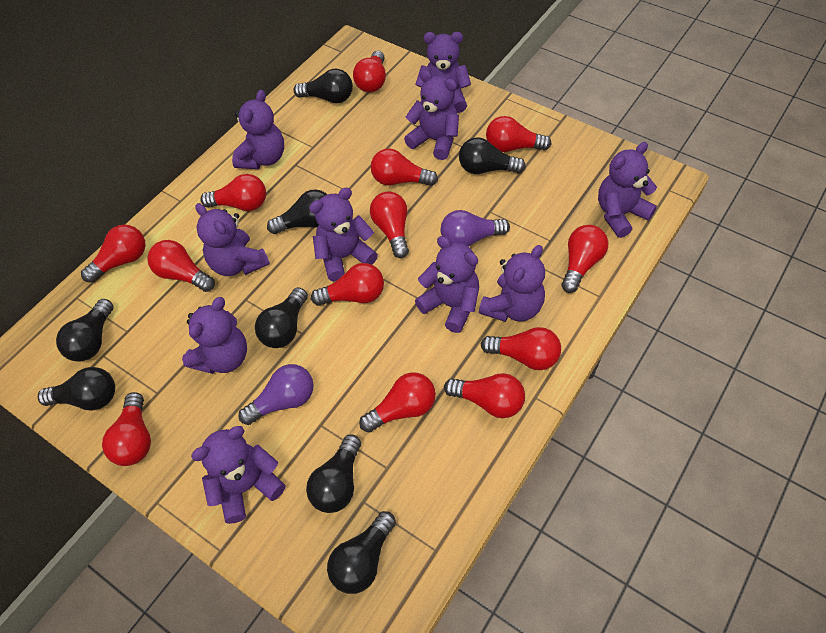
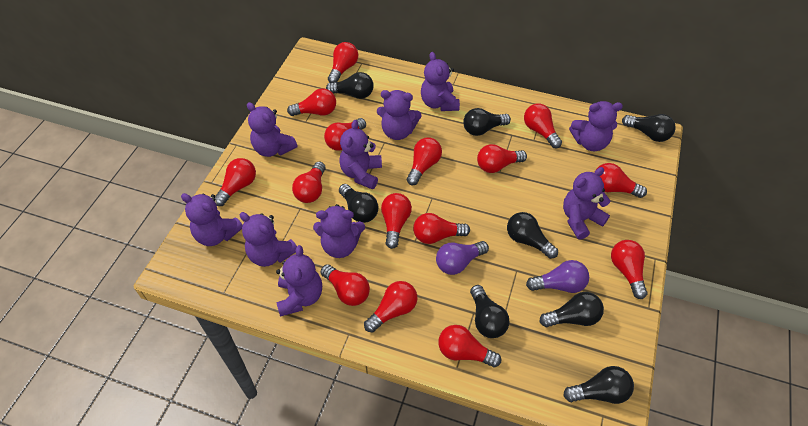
red light bulb: [81,224,146,283] [102,392,151,466] [148,240,215,292] [200,174,266,211] [311,263,384,306] [353,51,386,92] [359,372,436,433] [370,191,409,258] [371,149,438,186] [444,373,525,418] [481,327,561,370] [486,116,551,152] [561,225,608,293] = 13 -> [215,158,256,206] [287,88,336,116] [292,162,326,203] [321,264,370,306] [324,118,366,151] [328,42,358,83] [364,281,417,332] [381,193,412,249] [407,137,442,185] [413,213,470,244] [438,325,501,367] [477,144,527,173] [524,104,562,148] [594,163,647,198] [611,240,648,299] = 15

